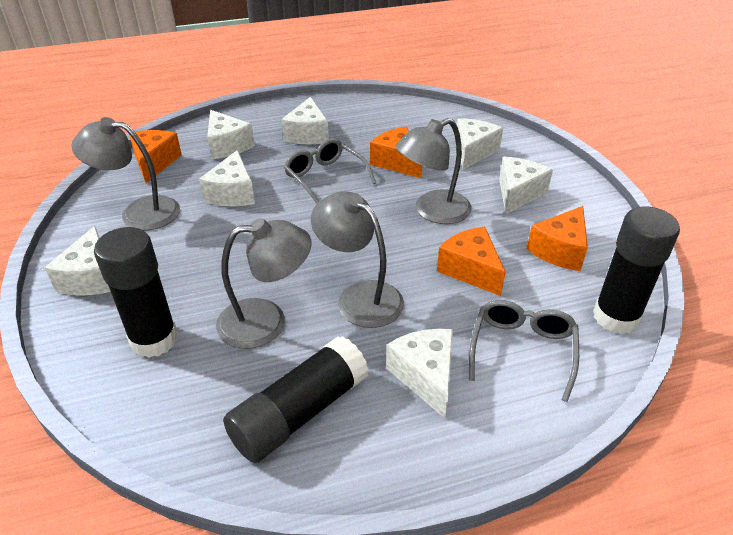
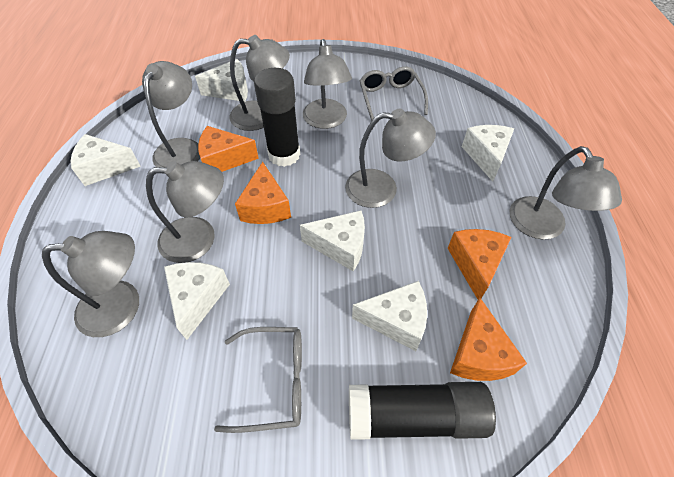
black glue stick: [94,227,178,358] [223,336,369,463] [593,206,680,334] = 3 -> [254,68,300,167] [349,382,496,440] = 2
grey lamp: [71,117,180,230] [216,218,312,349] [311,191,404,328] [396,118,471,224] = 4 -> [42,231,139,337] [142,61,200,168] [146,161,224,263] [230,35,290,131] [303,39,352,129] [345,109,436,208] [510,146,622,239] = 7
white cheese: [45,226,111,296] [199,150,255,206] [207,110,255,159] [281,97,329,144] [386,329,453,418] [457,118,503,170] [499,157,553,214] = 7 -> [70,134,141,186] [164,262,230,340] [195,59,248,102] [300,211,365,271] [352,281,427,351] [462,125,514,182] = 6

